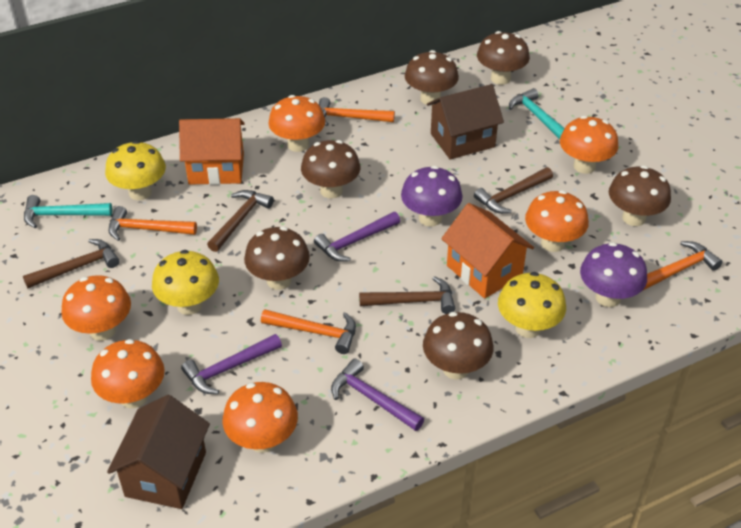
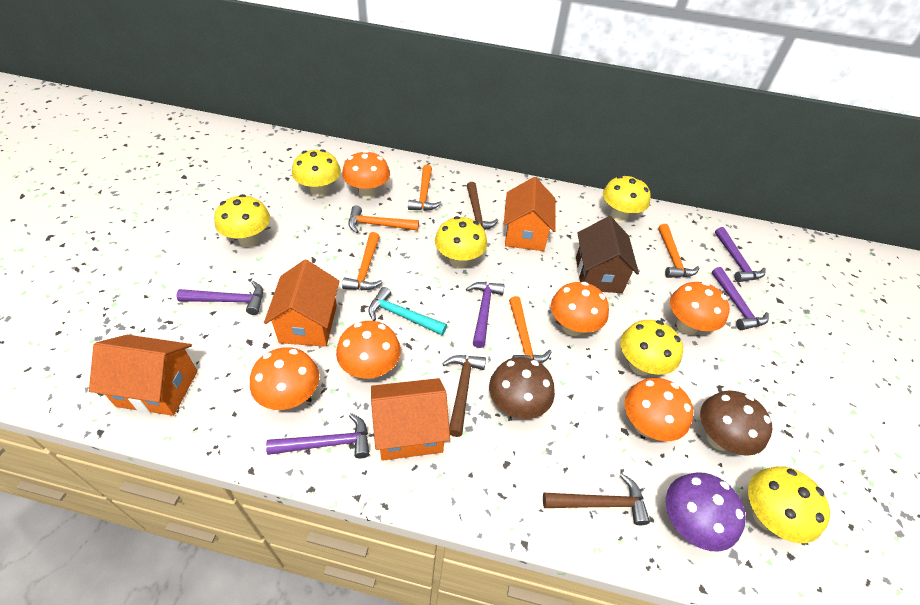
brown hammer: [23,239,119,288] [207,190,274,252] [359,276,455,314] [474,167,553,214] = 4 -> [442,355,486,437] [467,182,498,230] [543,474,650,525] = 3
brown house: [107,395,210,509] [427,84,504,159] = 2 -> [576,216,639,293] = 1
brown mushroom: [244,227,310,290] [301,140,360,198] [405,50,459,105] [423,312,494,379] [477,31,530,85] [609,166,671,226] = 6 -> [489,357,555,419] [700,390,772,456] = 2
orange hammer: [109,206,197,241] [261,309,356,354] [319,97,395,126] [642,241,722,291] = 4 -> [342,232,383,290] [349,205,419,233] [408,165,442,211] [509,296,552,363] [658,224,699,278] = 5
orange house: [179,118,244,185] [441,203,534,299] = 2 -> [89,335,197,416] [264,260,340,347] [371,378,450,461] [504,177,556,251] = 4
purple hammer: [181,334,282,394] [314,212,400,262] [331,358,424,431] = 3 -> [176,281,263,315] [266,413,369,459] [466,282,504,348] [712,267,769,330] [715,227,766,282] = 5
purple mushroom: [401,166,463,227] [580,242,647,307] = 2 -> [666,472,746,551] = 1
turquoise hammer: [24,195,112,228] [509,88,565,139] = 2 -> [368,287,447,335] = 1
yellow mushroom: [105,141,166,200] [152,250,219,315] [498,272,566,338] = 3 -> [214,194,270,247] [292,149,341,197] [435,216,487,268] [603,176,651,222] [620,320,683,376] [748,466,830,543] = 6

